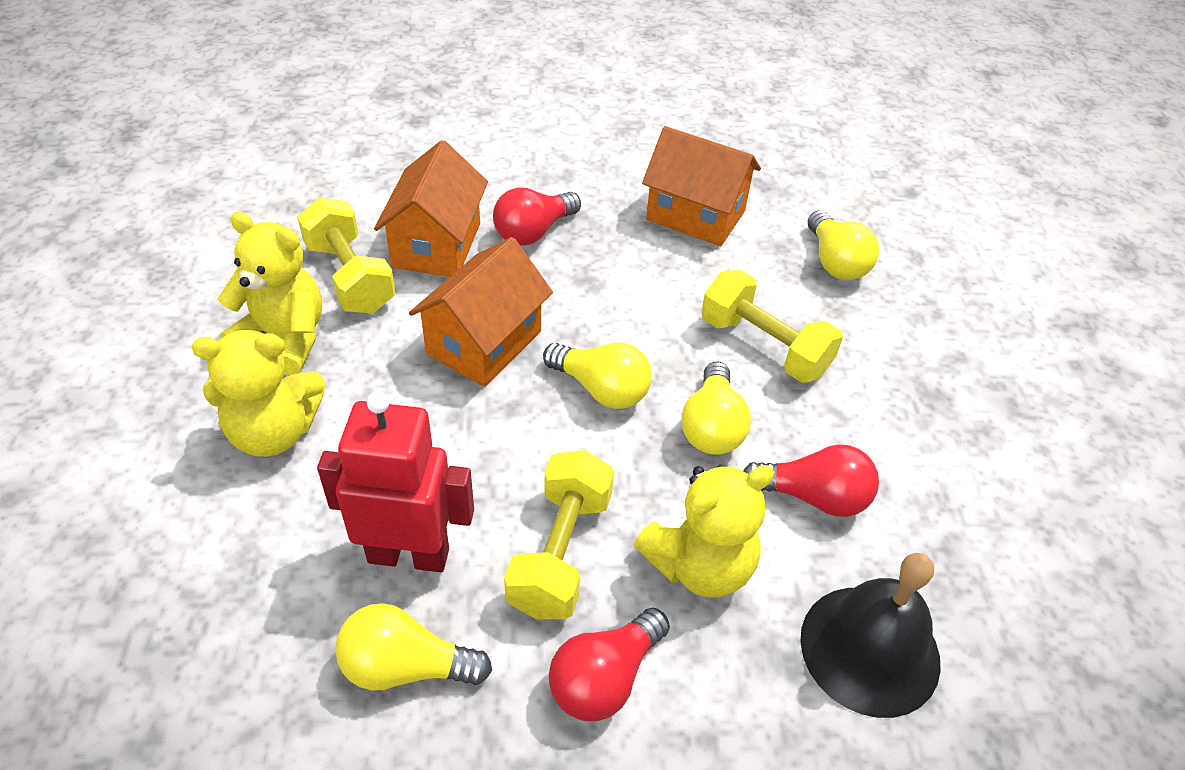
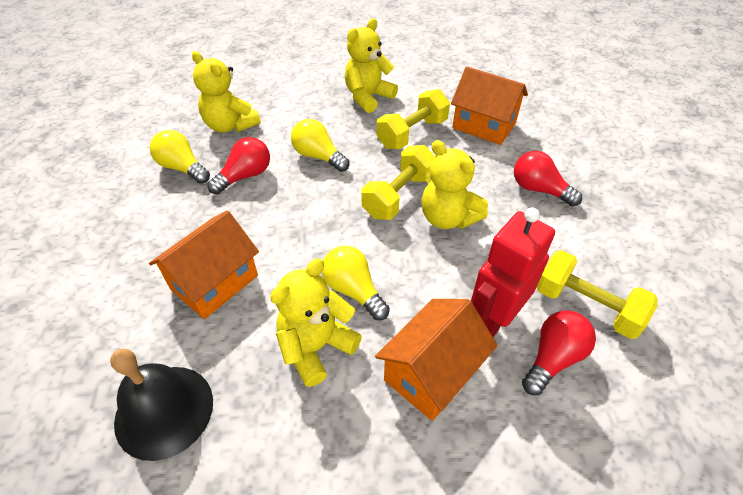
yellow light bulb: [335,603,492,691] [543,343,652,409] [682,362,751,455] [808,210,879,280] = 4 -> [150,130,210,184] [291,119,350,172] [322,246,390,320] = 3
yellow teddy bear: [192,330,325,457] [218,212,322,375] [634,464,774,598] = 3 -> [192,51,261,132] [270,259,362,387] [345,18,398,113] [421,140,488,229] = 4

